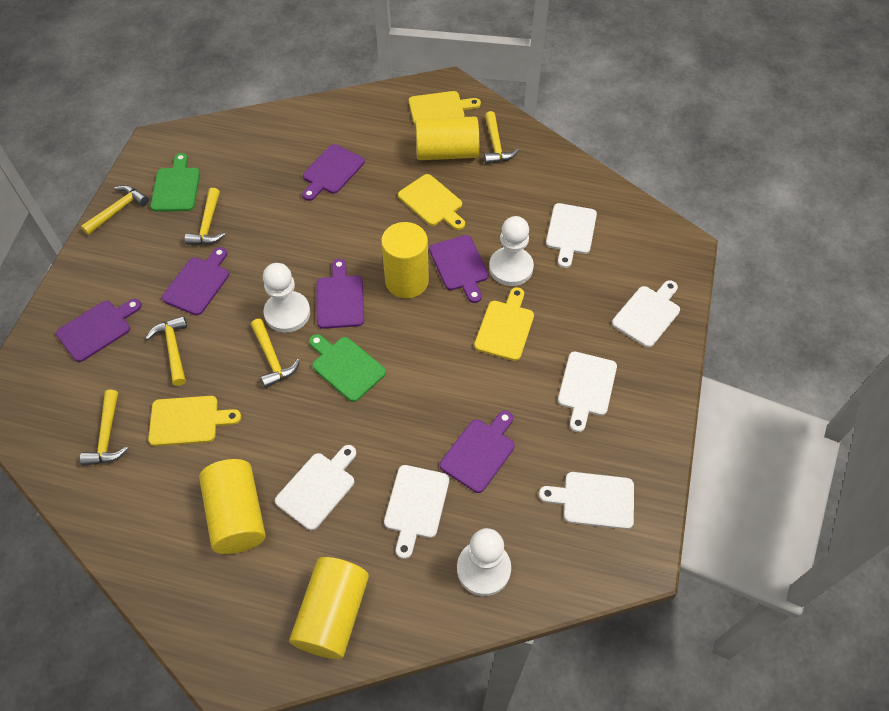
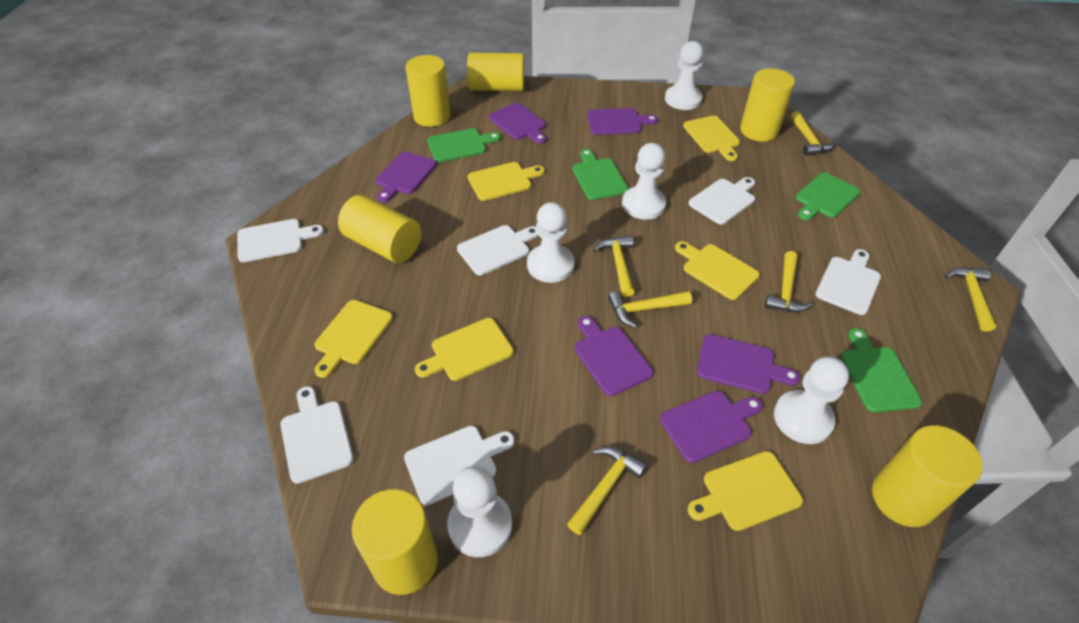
green cutting board: [150,153,200,212] [309,334,386,402] = 2 -> [427,128,501,162] [572,149,629,200] [796,172,861,220] [841,328,922,412] = 4
white pawn: [263,263,310,333] [457,528,511,596] [489,216,534,286] = 3 -> [447,466,512,557] [527,202,575,283] [622,143,666,220] [665,41,704,110] [774,357,849,444] = 5
yellow cutting board: [148,396,241,446] [398,174,465,230] [409,91,481,125] [474,287,534,361] = 4 -> [314,300,393,378] [415,318,514,381] [468,162,545,201] [675,241,760,300] [683,116,740,161] [687,451,803,531] = 6
yellow cylinder: [199,459,266,554] [289,557,369,659] [381,222,429,298] [415,117,479,160] = 4 -> [338,195,421,263] [352,489,438,595] [405,55,451,127] [467,52,524,91] [740,68,795,142] [872,425,983,527] = 6

